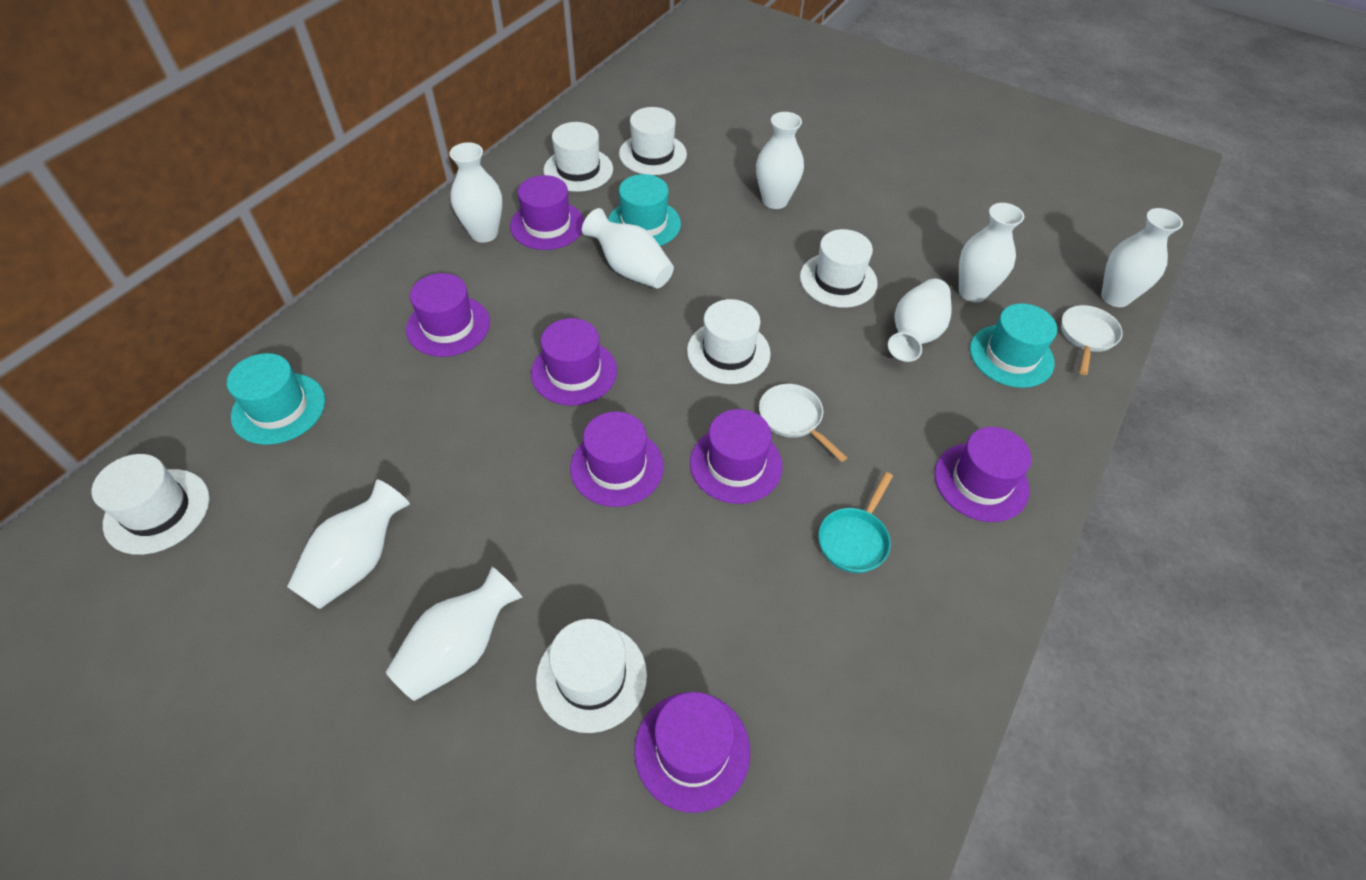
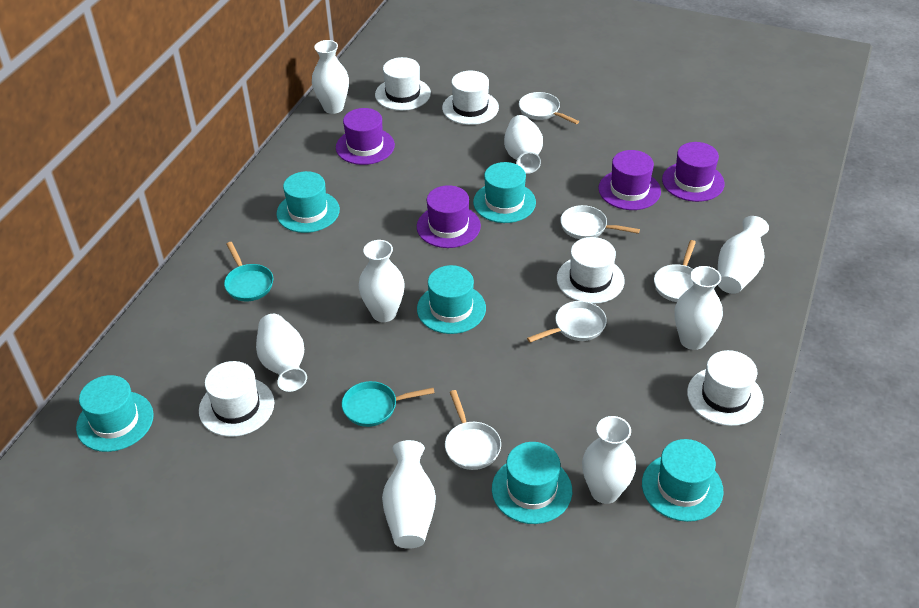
purple hat: [406,273,490,357] [510,175,584,250] [531,318,617,406] [570,411,664,507] [634,692,750,813] [690,409,783,504] [935,427,1032,522] = 7 -> [336,108,395,165] [417,185,481,248] [598,150,661,210] [662,142,725,202] = 4
turquoise hat: [227,353,325,445] [608,174,681,246] [970,303,1057,388] = 3 -> [76,375,154,452] [276,171,340,233] [417,265,486,334] [473,162,536,223] [492,442,572,524] [642,439,724,522] = 6
turquoise pan: [818,472,893,573] = 1 -> [224,242,273,302] [342,381,435,427] = 2
white hat: [91,454,210,555] [536,619,647,733] [544,122,613,192] [619,107,687,175] [687,299,771,384] [800,229,878,308] = 6 -> [199,361,274,437] [375,57,431,111] [442,71,499,125] [557,237,625,304] [687,350,764,426] = 5
white pan: [759,384,847,462] [1061,305,1123,375] = 2 -> [445,390,501,470] [519,92,579,124] [527,301,607,343] [560,205,640,239] [654,240,696,302] = 5

